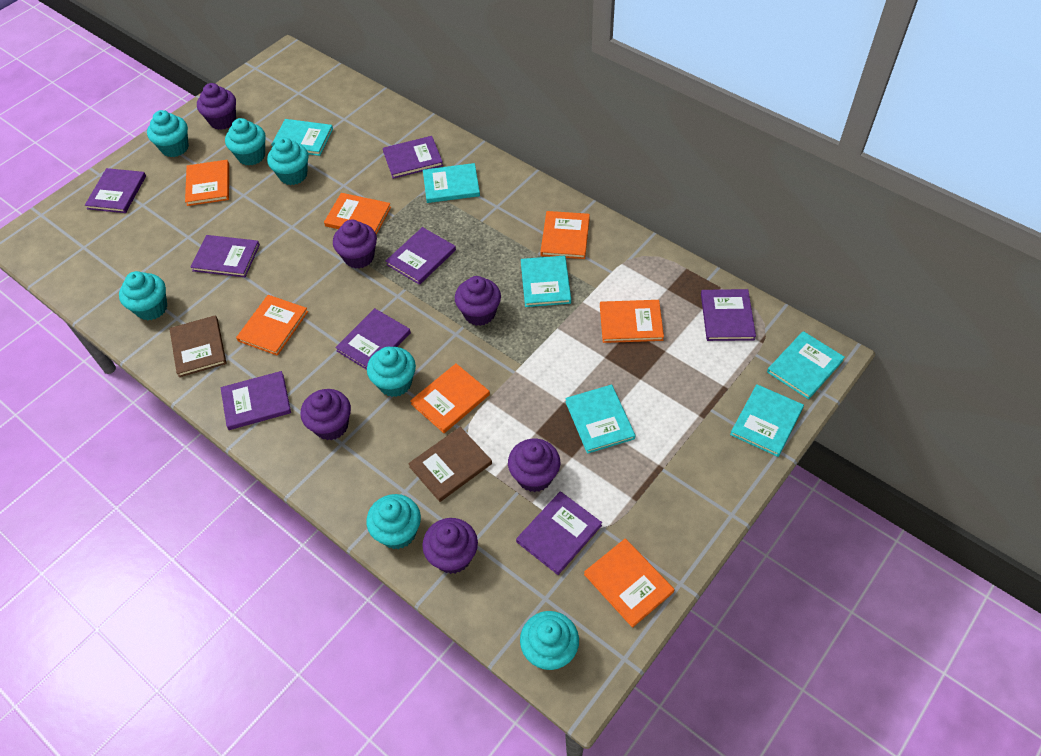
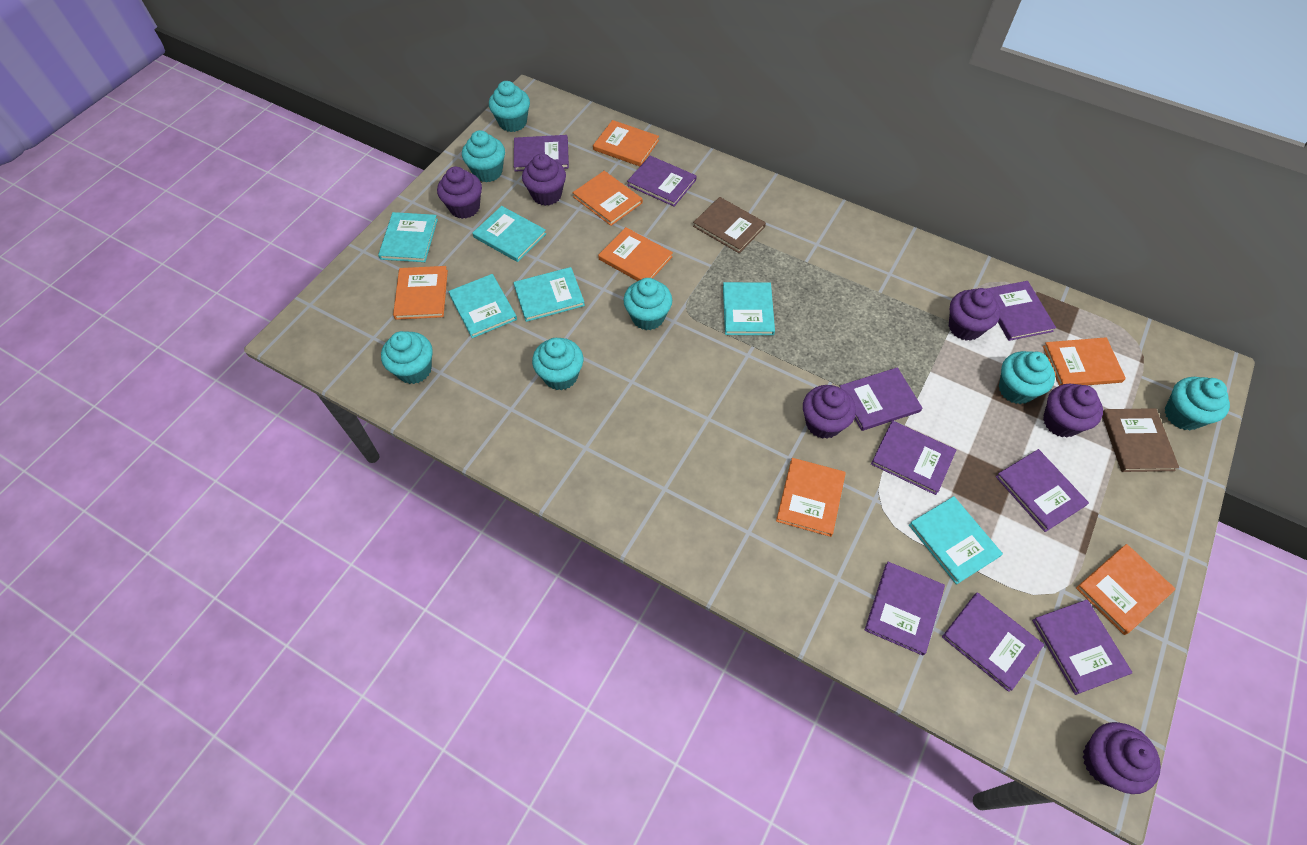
purple book: [85,168,146,213] [191,235,260,277] [221,371,291,430] [335,308,411,370] [383,136,443,179] [386,227,456,285] [516,491,602,575] [701,289,756,341] = 8 -> [514,135,569,172] [627,156,696,206] [840,367,922,431] [864,562,945,656] [871,421,956,495] [942,592,1044,692] [986,281,1056,341] [996,449,1089,532] [1032,600,1132,695] = 9

